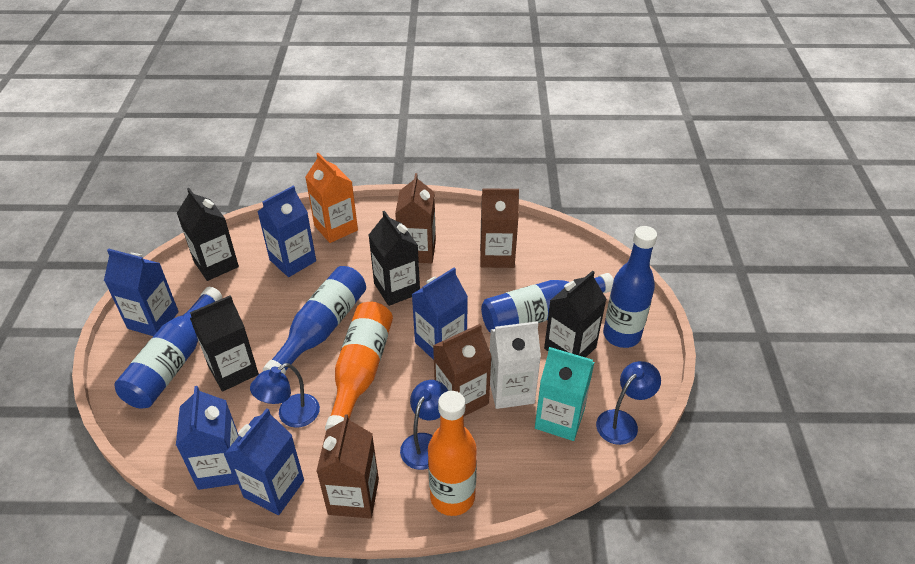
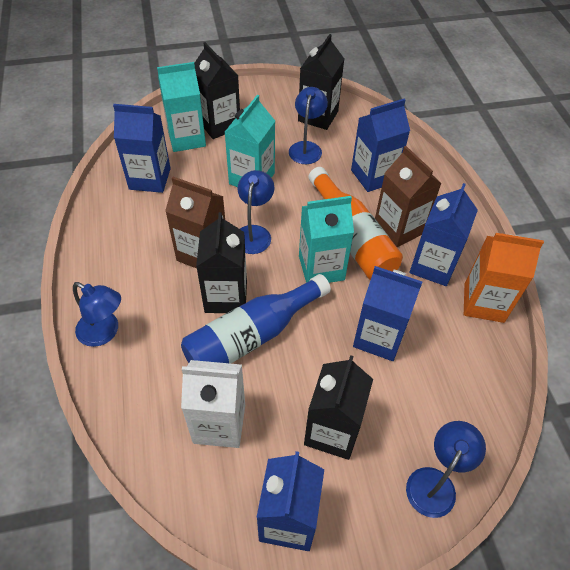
blue bottle: [114,287,222,409] [263,266,366,375] [481,273,614,333] [603,226,657,348] = 4 -> [181,274,331,364] = 1
blue lamp: [250,363,320,428] [400,380,448,470] [596,361,661,445] = 3 -> [73,282,121,347] [237,170,275,254] [289,87,328,164] [406,421,486,518] = 4
brown carton: [316,414,379,519] [395,173,436,264] [433,324,492,416] [480,188,519,268] = 4 -> [165,177,225,269] [375,146,442,247] = 2
orange bottle: [325,302,393,430] [428,391,477,516] = 2 -> [308,167,403,280] = 1
turquoise carton: [535,347,595,441] = 1 -> [157,62,206,152] [225,95,275,187] [299,196,354,283] = 3

